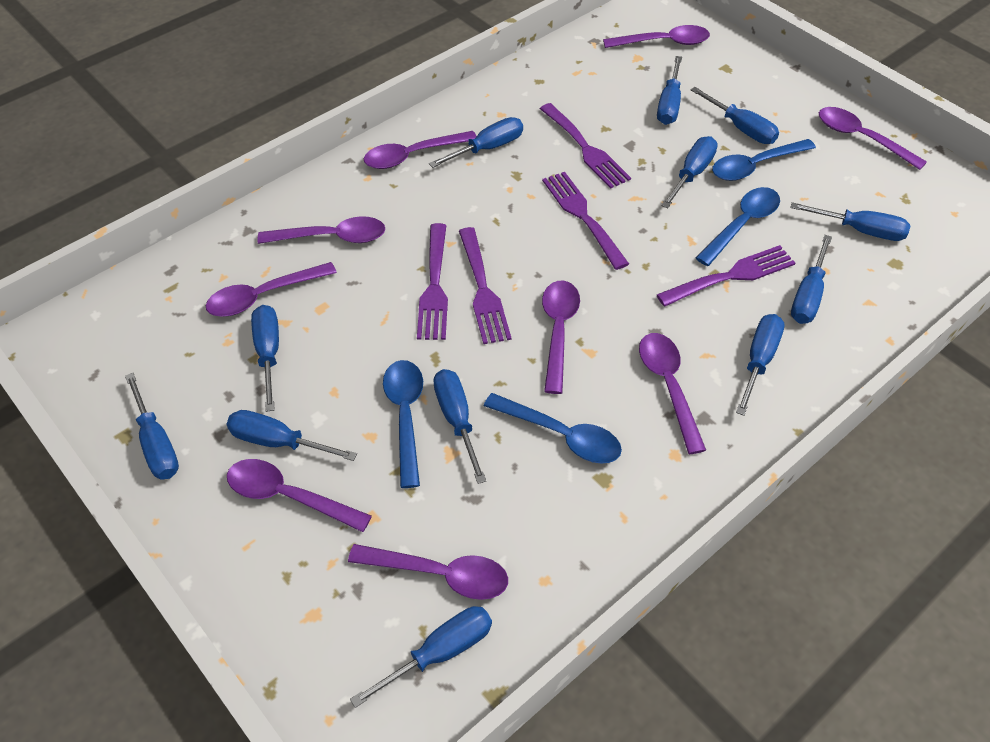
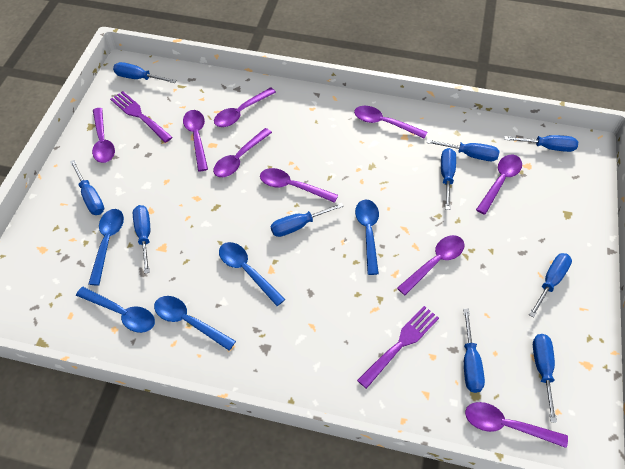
blue screwdriver: [125,373,179,480] [226,410,357,461] [251,305,279,412] [350,606,492,708] [429,117,523,168] [433,369,486,484] [657,56,682,125] [661,136,718,208] [691,87,779,144] [736,314,785,416] [790,202,910,241] [791,235,832,324] = 12 -> [70,160,104,215] [113,62,176,83] [133,205,150,274] [271,203,344,237] [426,139,499,161] [441,148,456,210] [463,309,485,393] [504,135,578,152] [529,253,572,318] [533,334,557,423] = 10
blue spoon: [383,360,423,488] [484,393,622,464] [696,187,780,266] [712,139,816,181] = 4 -> [76,287,155,333] [88,209,124,286] [154,296,236,351] [219,242,285,306] [355,199,379,275] = 5
purple fork: [417,223,448,340] [459,227,512,344] [540,103,631,189] [542,172,629,270] [657,245,795,307] = 5 -> [110,91,172,143] [357,306,439,389] = 2

